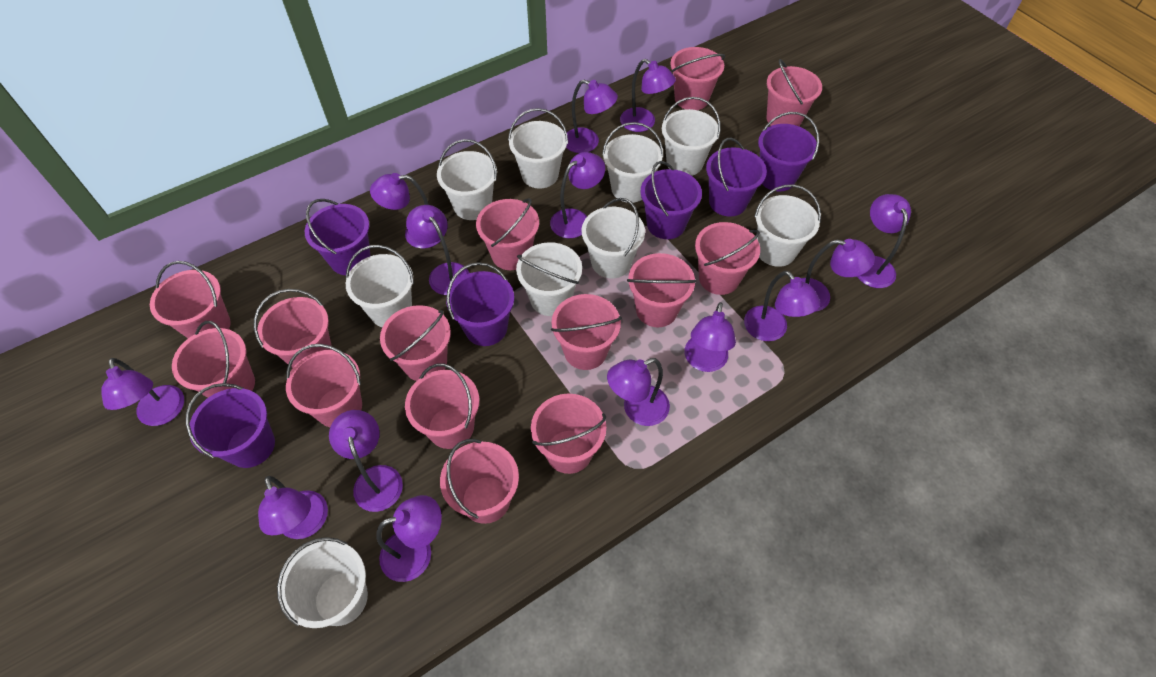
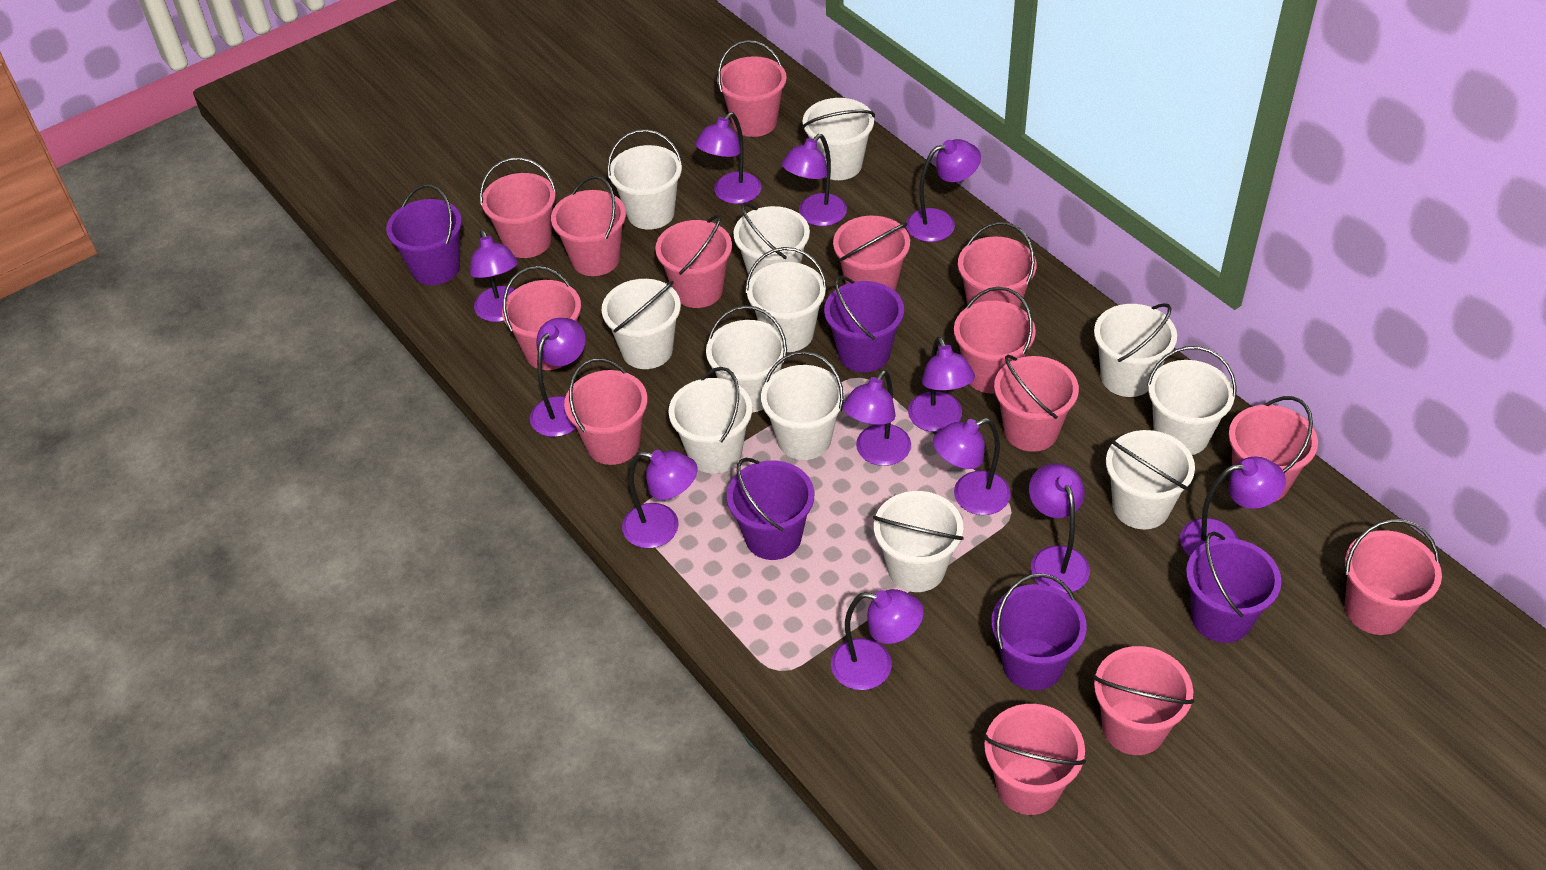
purple bucket: [186,383,275,468] [305,199,370,275] [446,262,514,346] [641,161,702,239] [706,138,767,217] [758,112,819,191] = 6 -> [386,184,462,285] [727,458,814,560] [824,276,904,372] [991,573,1087,690] [1186,532,1281,643] = 5
purple lamp: [101,358,184,426] [258,476,328,539] [329,410,403,512] [370,173,440,248] [376,495,442,582] [406,205,469,295] [550,152,605,238] [566,80,618,153] [607,358,670,426] [620,59,676,132] [684,302,736,372] [744,271,820,341] [801,239,875,312] [857,194,911,288] = 14 -> [470,229,518,322] [530,318,586,437] [622,450,697,548] [695,112,761,204] [782,134,847,226] [831,589,924,690] [843,370,911,466] [906,139,981,242] [908,336,975,432] [933,418,1011,515] [1029,463,1090,593] [1180,456,1286,556] = 12
white bucket: [277,537,368,628] [346,245,414,327] [437,139,497,220] [508,108,568,189] [516,242,582,316] [582,198,645,278] [602,122,664,203] [662,97,721,176] [754,184,821,267] = 9 -> [601,279,681,369] [607,129,682,230] [668,367,752,473] [706,305,787,412] [733,203,810,279] [745,247,827,352] [761,351,844,460] [802,98,875,180] [873,491,964,592] [1094,303,1177,397] [1106,430,1195,529] [1147,346,1237,455] = 12

